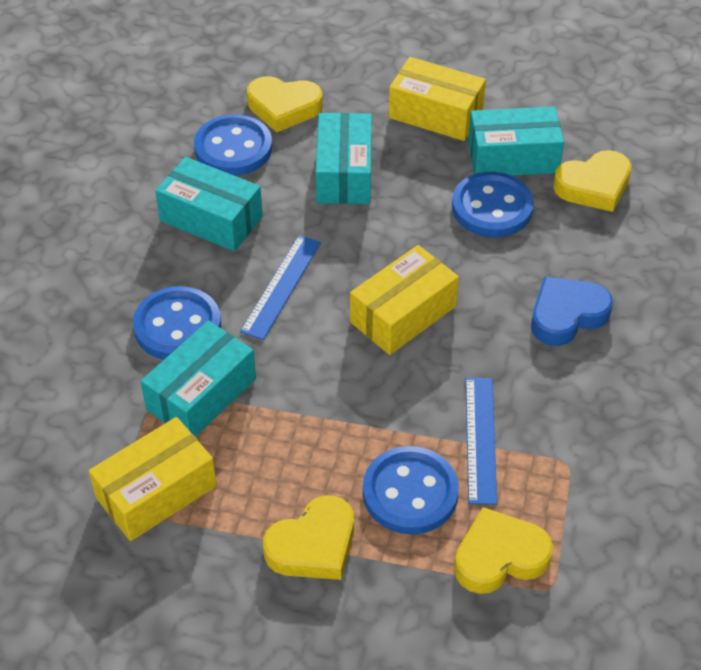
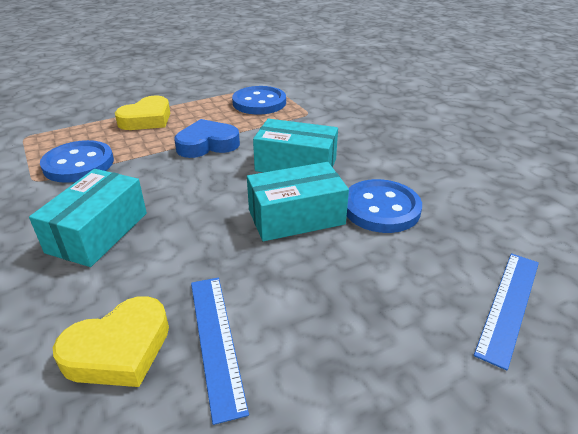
blue button: [133,286,221,360] [194,114,272,176] [363,446,459,534] [452,172,534,237] = 4 -> [40,140,114,183] [232,86,286,115] [347,179,422,233] = 3
turquoise box: [141,321,256,437] [155,157,263,251] [315,113,372,204] [468,106,564,176] = 4 -> [29,169,147,267] [247,162,349,241] [253,119,338,172] = 3
yellow box: [89,417,217,541] [350,245,459,355] [389,57,486,141] = 3 -> none = 0
yellow heart: [247,76,322,132] [263,495,354,580] [454,507,553,594] [553,150,632,212] = 4 -> [53,296,169,387] [115,95,170,130] = 2

